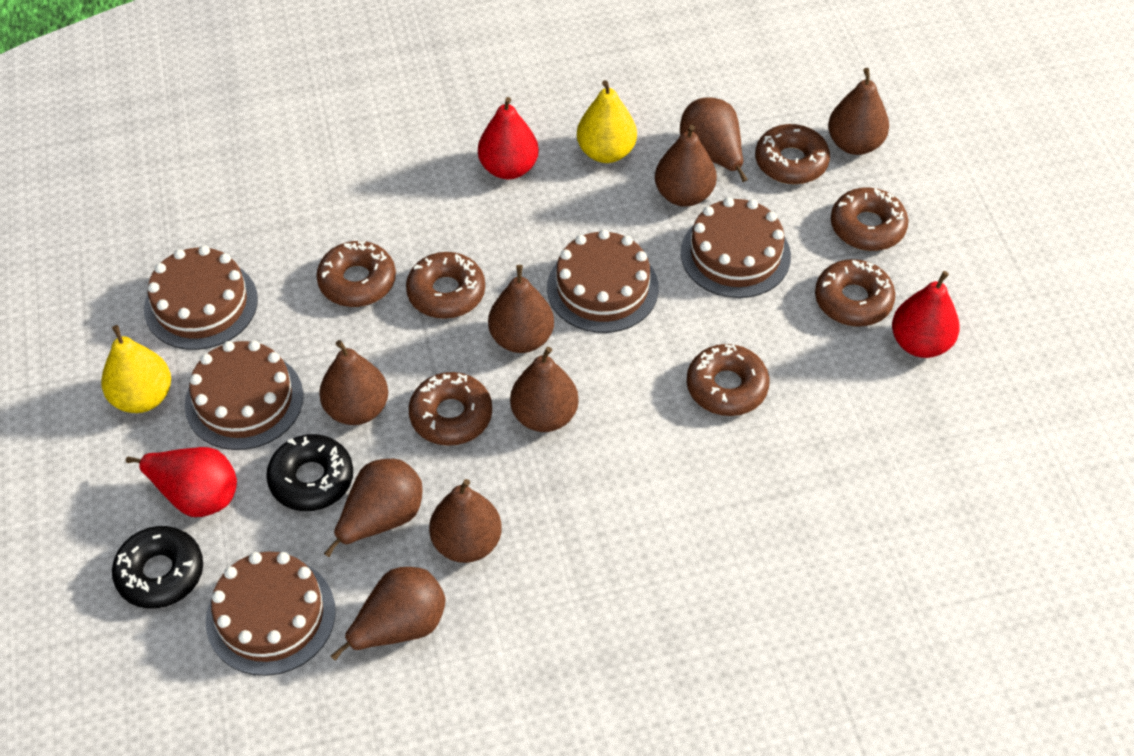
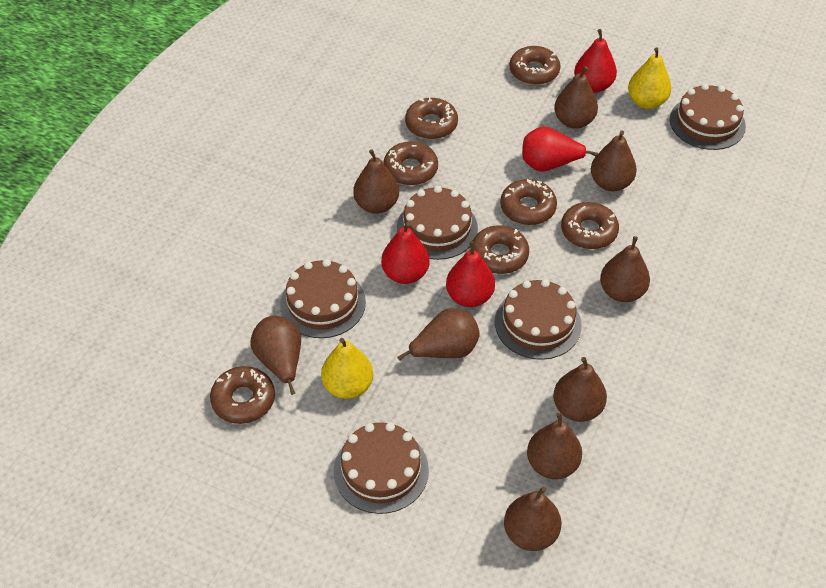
black donut: [112,526,203,609] [266,434,353,511] = 2 -> none = 0
red pear: [126,447,237,517] [478,97,539,179] [892,271,960,358] = 3 -> [381,222,430,284] [446,241,495,307] [522,126,598,171] [574,29,617,93] = 4

